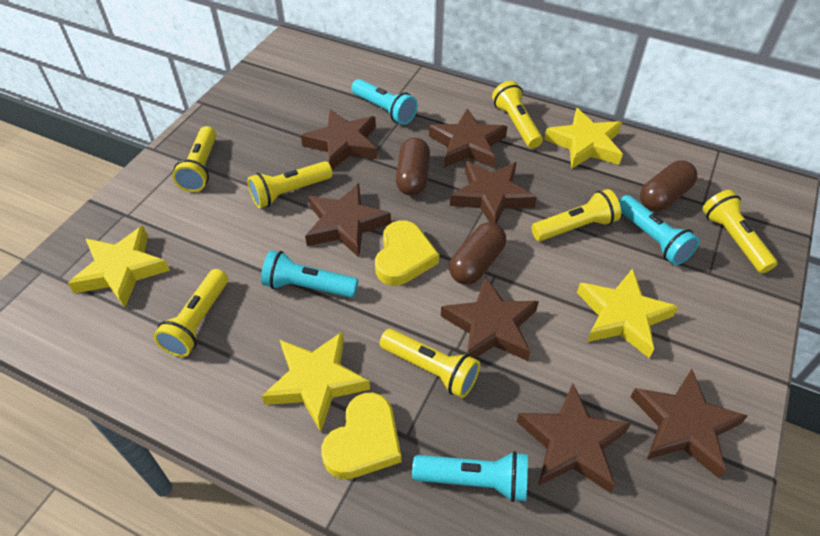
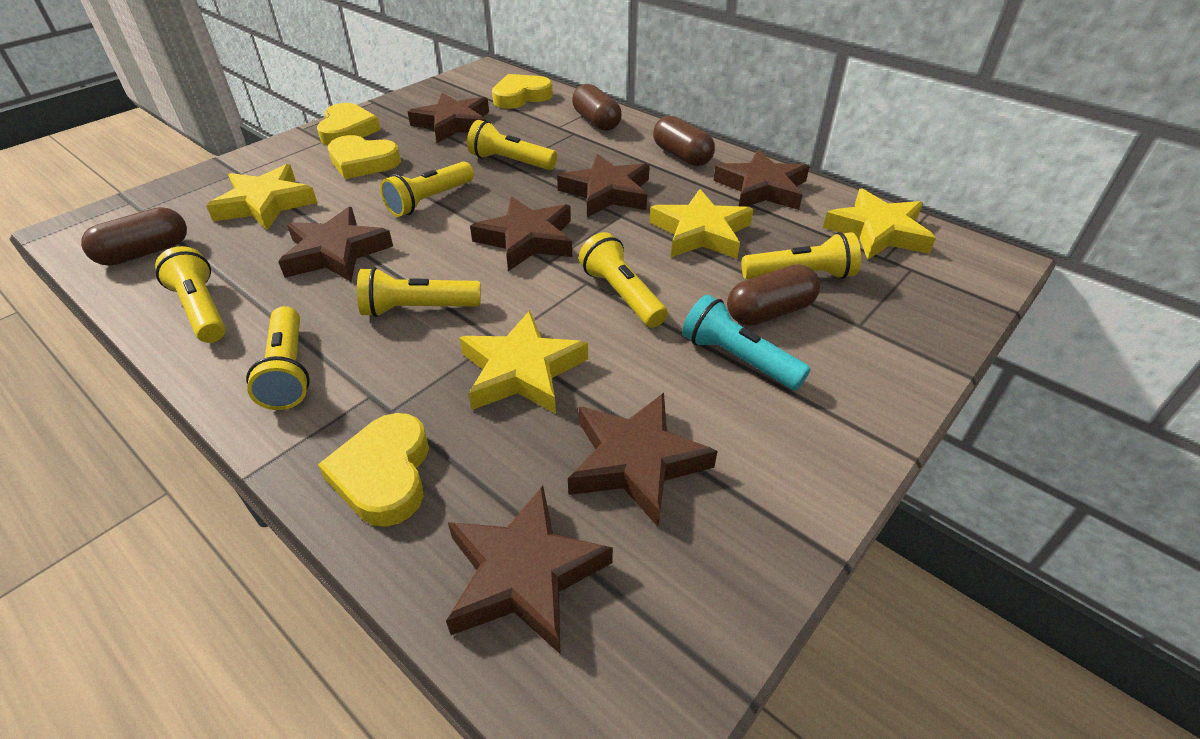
brown capsule: [396,137,430,196] [449,222,506,285] [640,160,697,211] = 3 -> [81,207,187,266] [572,84,622,131] [653,116,715,166] [727,264,820,326] = 4
turquoise flashlight: [261,250,358,298] [351,79,418,125] [412,451,528,502] [619,195,699,265] = 4 -> [682,295,811,390] = 1
yellow heart: [321,393,401,479] [375,220,439,286] = 2 -> [317,103,381,146] [318,413,429,527] [328,135,401,179] [492,74,553,109] = 4

